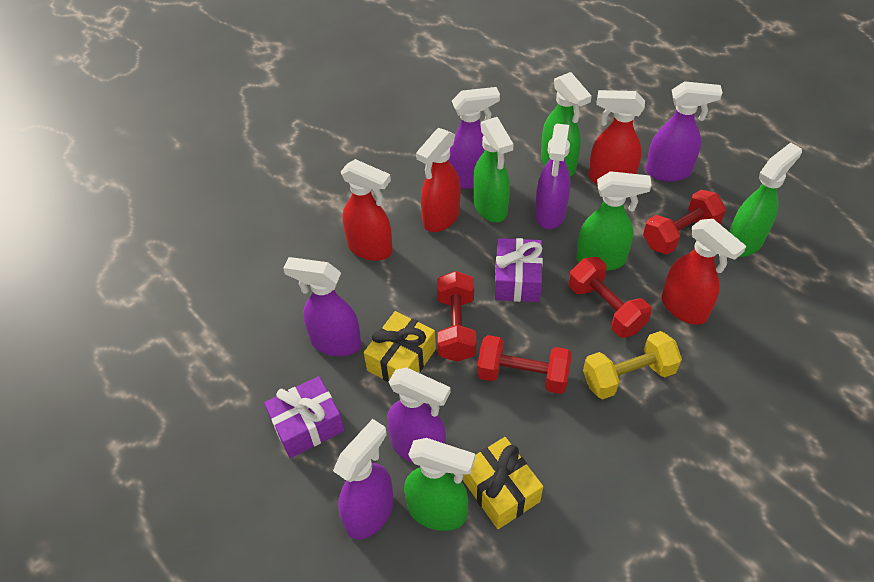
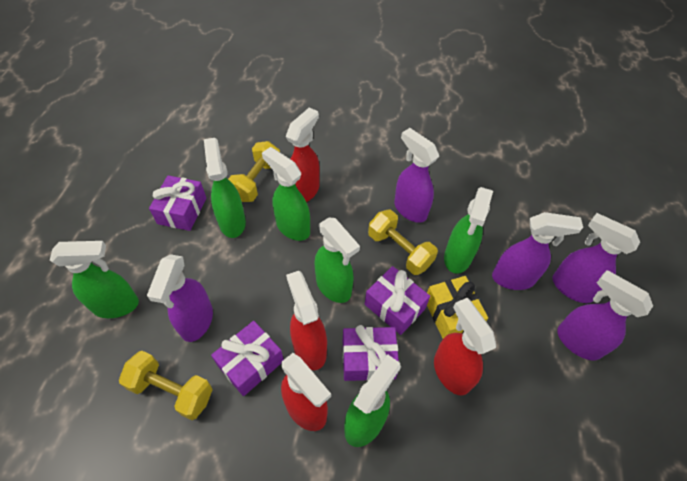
green spray bottle: [404,438,475,531] [473,117,514,222] [541,72,592,176] [576,171,651,271] [729,142,802,257] = 5 -> [50,241,139,318] [204,138,246,238] [262,147,310,241] [314,218,360,303] [344,355,401,447] [444,187,493,274] = 6
purple gift: [264,376,344,458] [495,238,543,302] = 2 -> [149,175,206,231] [211,321,284,396] [343,325,399,381] [365,266,430,335] = 4
purple spray bottle: [283,257,361,356] [333,419,394,539] [387,367,451,463] [448,87,500,189] [535,124,571,229] [645,81,722,182] = 6 -> [147,254,213,342] [394,128,439,223] [492,212,583,290] [553,213,640,303] [557,270,653,360] = 5
red dumbbell: [437,271,476,362] [477,335,572,394] [569,257,652,338] [643,190,726,255] = 4 -> none = 0
yellow dumbbell: [583,331,682,399] = 1 -> [119,351,213,420] [228,141,280,202] [368,209,438,275] = 3
yellow gift: [364,311,436,383] [462,437,543,529] = 2 -> [427,276,488,339] = 1

